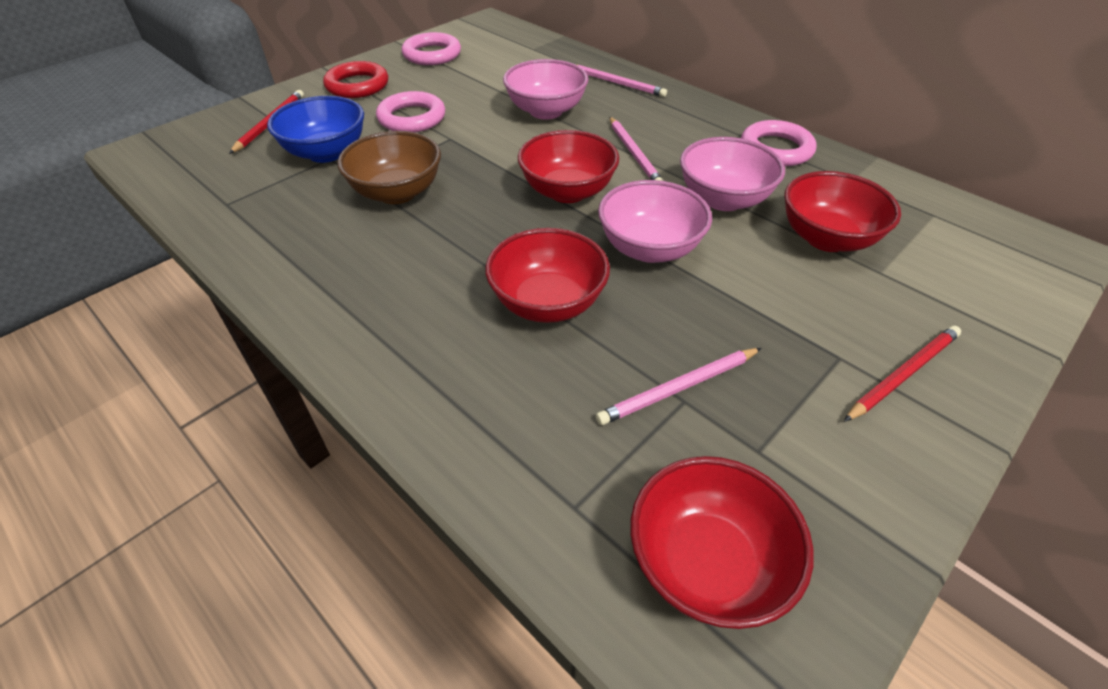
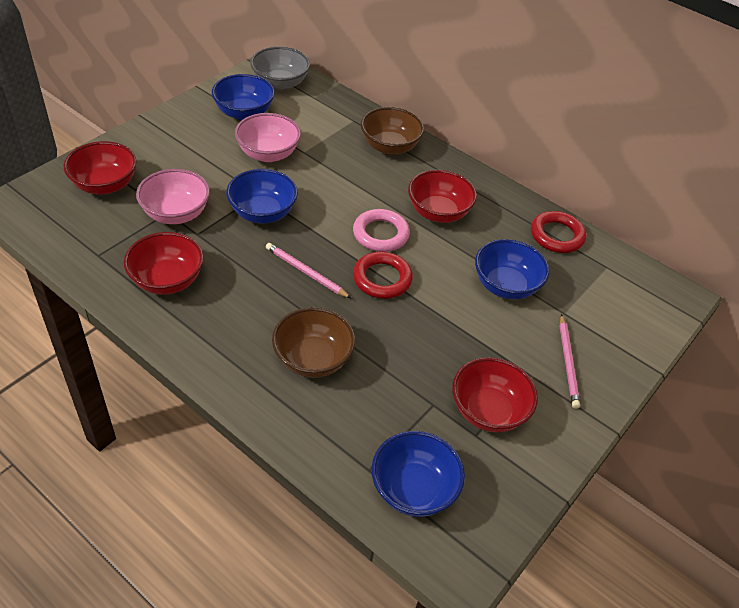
blue bowl: [267,96,364,163] = 1 -> [212,74,275,120] [226,169,298,223] [371,431,465,517] [475,239,549,300] = 4
brown bowl: [337,131,441,204] = 1 -> [272,307,355,378] [361,107,424,155] = 2
grey bowl: none = 0 -> [250,46,310,91] = 1
pink bowl: [503,59,589,120] [598,180,712,263] [680,137,785,211] = 3 -> [136,169,210,224] [235,113,301,162] = 2
pink pencil: [577,65,667,97] [596,348,761,425] [609,117,664,181] = 3 -> [266,243,352,299] [559,314,580,409] = 2
pink ring: [376,91,445,132] [402,32,461,65] [741,120,817,166] = 3 -> [353,209,410,252] = 1
red pencil: [229,90,304,154] [844,326,961,422] = 2 -> none = 0
red ring: [323,61,388,98] = 1 -> [353,252,413,299] [531,211,586,253] = 2

